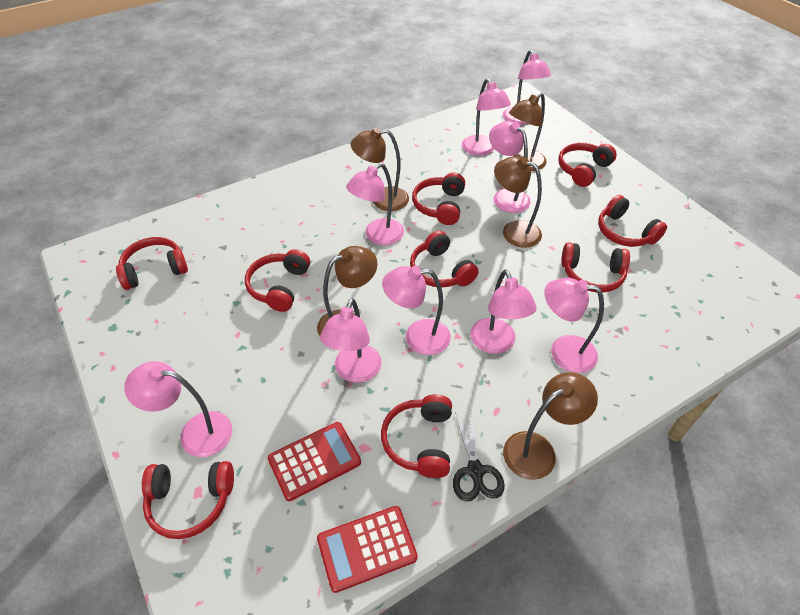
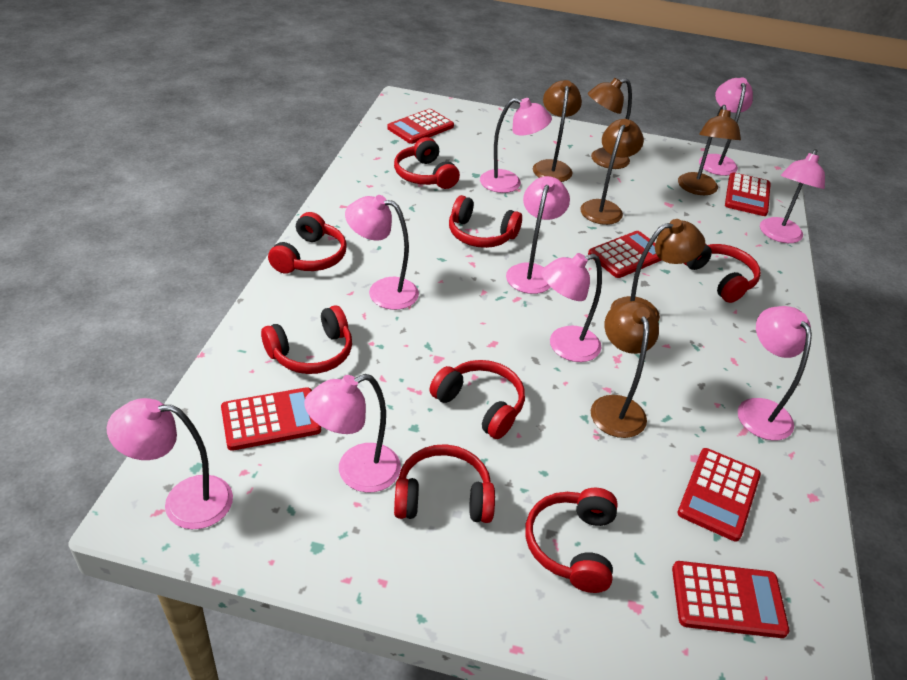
black scissors: [453,411,505,502] = 1 -> none = 0
brown lamp: [317,246,377,336] [351,128,409,211] [494,156,542,248] [503,372,598,480] [509,92,547,171] = 5 -> [533,80,582,182] [580,119,644,225] [588,78,632,169] [591,301,659,438] [610,219,705,322] [678,105,741,195] = 6
red calculator: [268,422,361,501] [317,506,418,593] = 2 -> [221,387,321,451] [387,109,454,144] [588,231,662,278] [672,561,789,638] [678,448,761,542] [725,172,771,216] = 6
red headphones: [116,237,188,290] [142,461,234,539] [245,249,310,312] [381,394,452,478] [410,230,479,288] [412,173,465,225] [558,143,617,187] [561,242,630,293] [598,195,667,247] = 9 -> [261,305,352,374] [268,212,347,274] [394,137,460,189] [394,444,495,523] [430,360,525,439] [449,195,522,248] [525,488,618,593] [684,243,761,303] = 8

